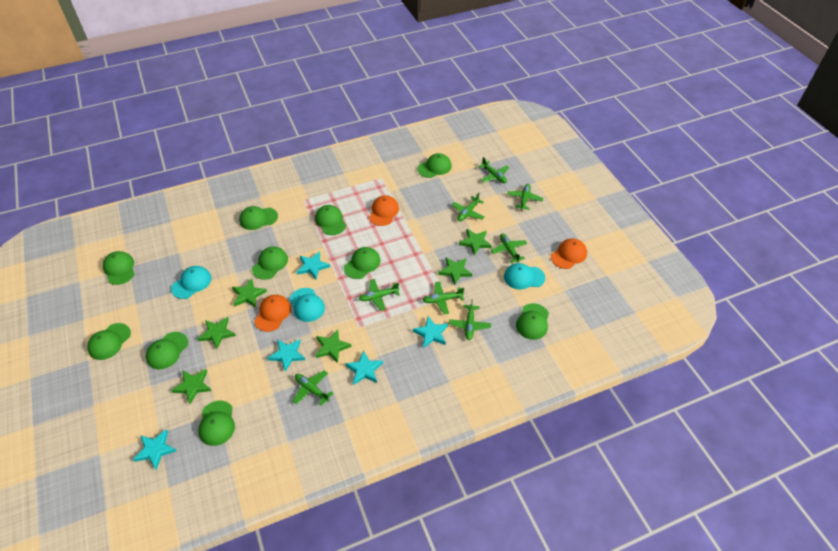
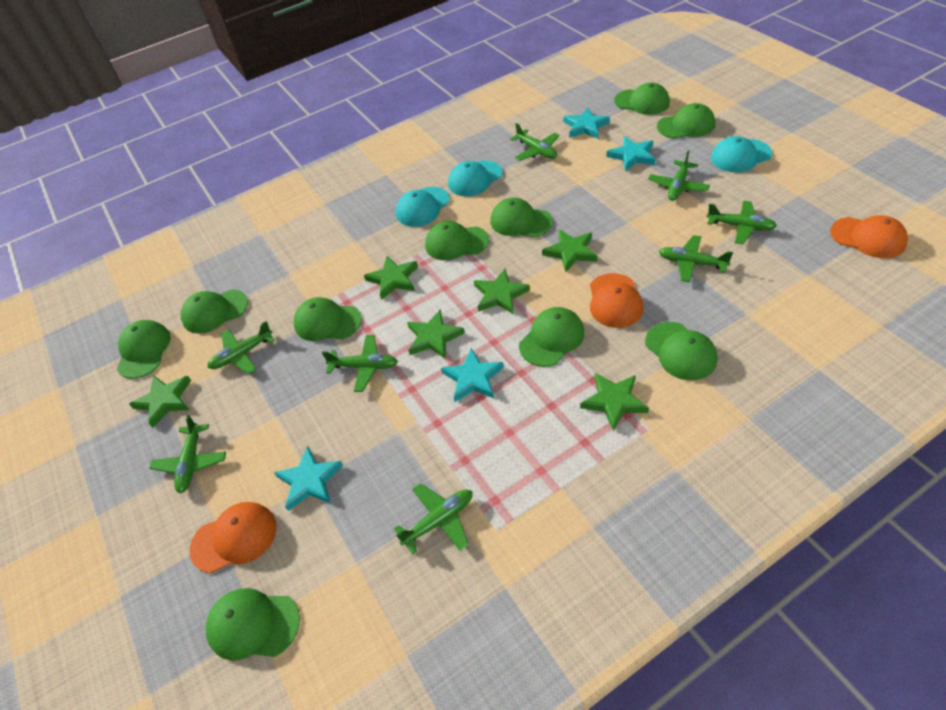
turquoise star: [133,429,177,470] [268,339,305,372] [297,251,330,279] [345,351,383,385] [413,316,448,348] = 5 -> [274,446,343,511] [441,348,504,402] [563,108,610,139] [606,136,655,171] = 4

